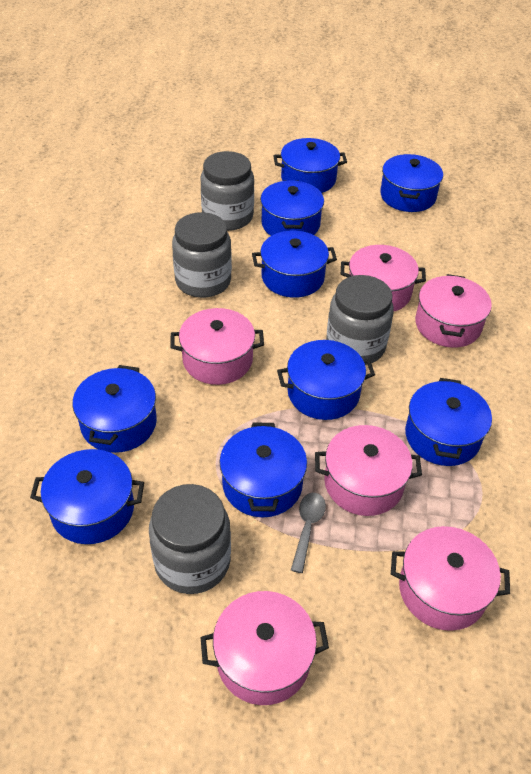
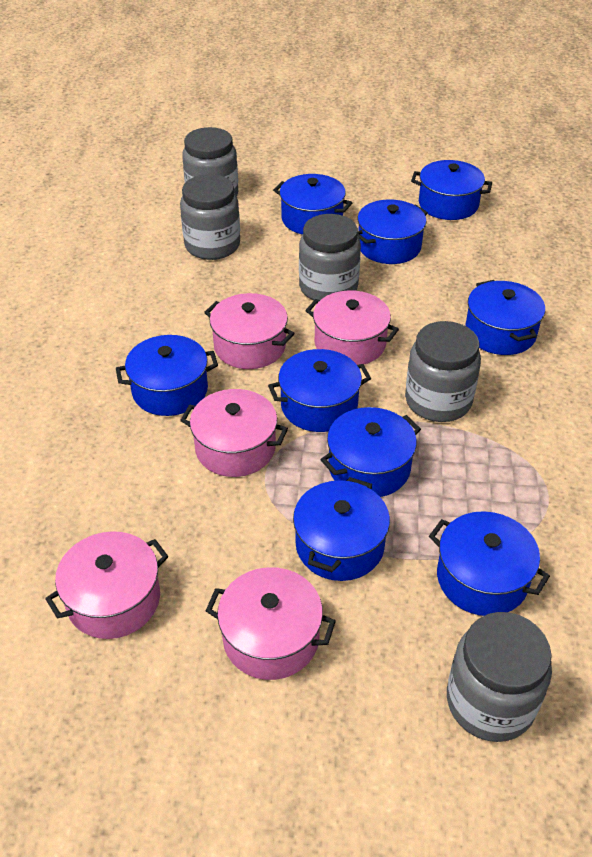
grey jar: [149,484,231,594] [172,212,232,298] [201,151,254,231] [326,275,394,365] = 4 -> [180,174,240,260] [182,127,238,196] [299,214,361,300] [405,321,481,422] [447,612,552,742] = 5
grey spoon: [291,493,326,573] = 1 -> none = 0
pink pot: [170,308,264,385] [200,591,329,705] [315,425,422,516] [341,245,426,311] [391,526,510,631] [415,274,492,348] = 6 -> [45,531,168,639] [180,389,288,477] [204,293,295,369] [206,567,336,680] [305,290,399,365] = 5

